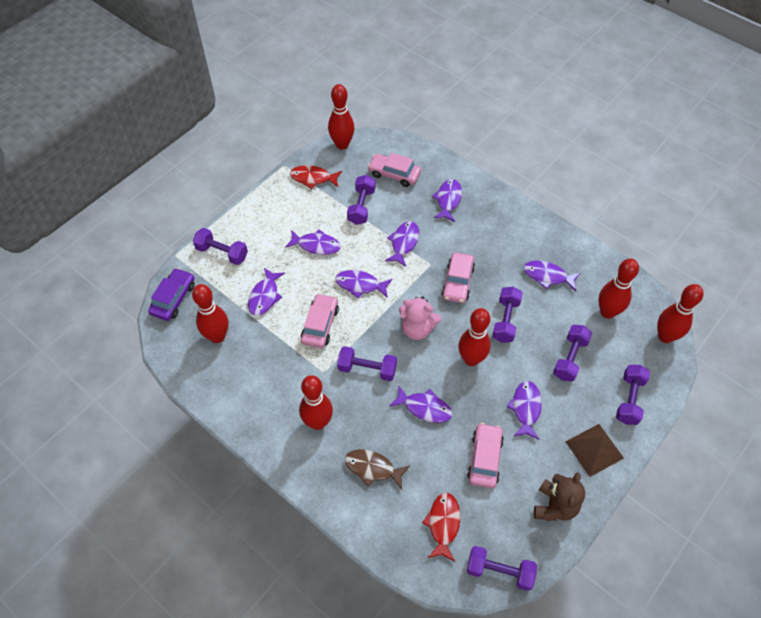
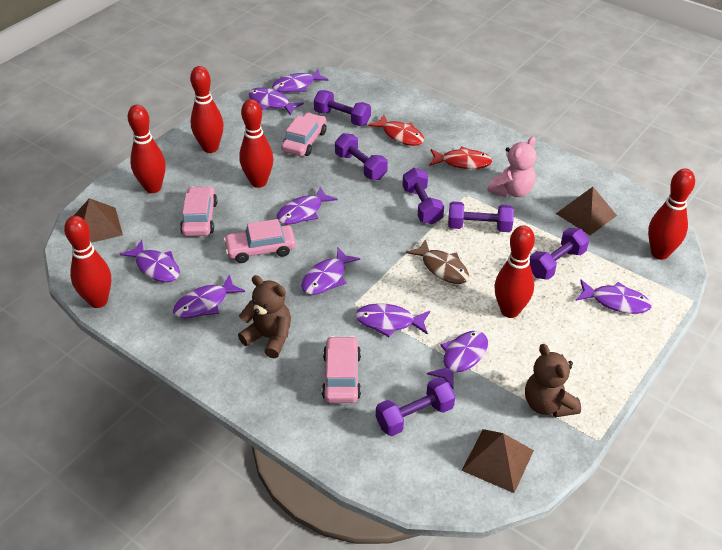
brown pyramid: [566,424,624,477] = 1 -> [74,198,123,243] [462,429,534,493] [556,187,617,235] = 3
brown teddy bear: [534,472,585,521] = 1 -> [238,275,291,358] [525,344,581,417] = 2
purple car: [148,268,195,321] = 1 -> none = 0
purple dumbbell: [193,228,248,265] [337,346,397,381] [347,175,375,225] [467,546,537,591] [492,287,523,343] [553,325,592,382] [616,365,650,425] = 7 -> [314,90,371,126] [335,133,388,180] [376,377,455,436] [402,168,444,224] [448,202,514,232] [530,228,589,280] = 6
purple fish: [248,268,285,316] [285,230,341,255] [335,270,393,298] [385,221,419,267] [389,385,452,423] [432,179,462,222] [507,381,542,440] [524,261,580,291] = 8 -> [120,240,180,282] [173,274,245,318] [248,88,304,116] [272,68,329,92] [276,187,338,225] [301,247,360,295] [355,303,430,337] [427,331,488,389] [575,280,652,314] = 9

